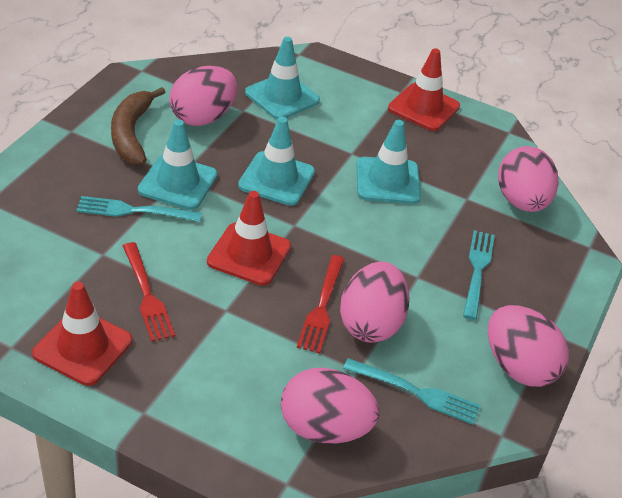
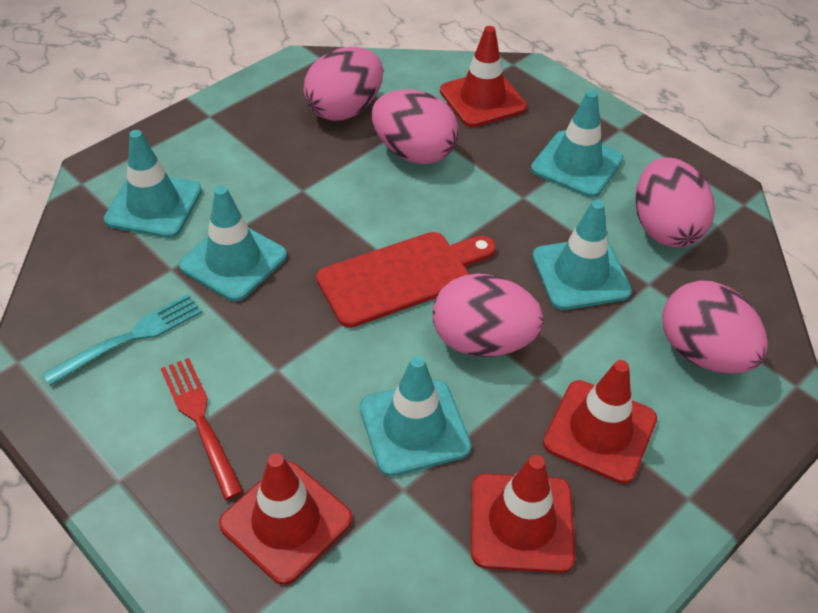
brown banana: [111,87,165,164] = 1 -> none = 0
red cutting board: none = 0 -> [316,232,496,328] = 1
red fork: [123,242,175,342] [297,255,344,353] = 2 -> [161,358,244,500] = 1
red traffic cone: [32,282,132,386] [207,191,291,285] [388,48,460,131] = 3 -> [219,453,352,585] [440,26,527,127] [471,455,576,573] [543,360,657,484] = 4
turquoise fork: [76,196,202,222] [343,358,480,425] [463,230,495,320] = 3 -> [43,294,202,386] = 1
turquoise traffic cone: [138,120,218,210] [238,117,315,206] [245,37,320,119] [356,120,421,204] = 4 -> [104,130,202,238] [179,186,287,301] [360,356,471,476] [531,90,624,197] [532,200,632,310] = 5

